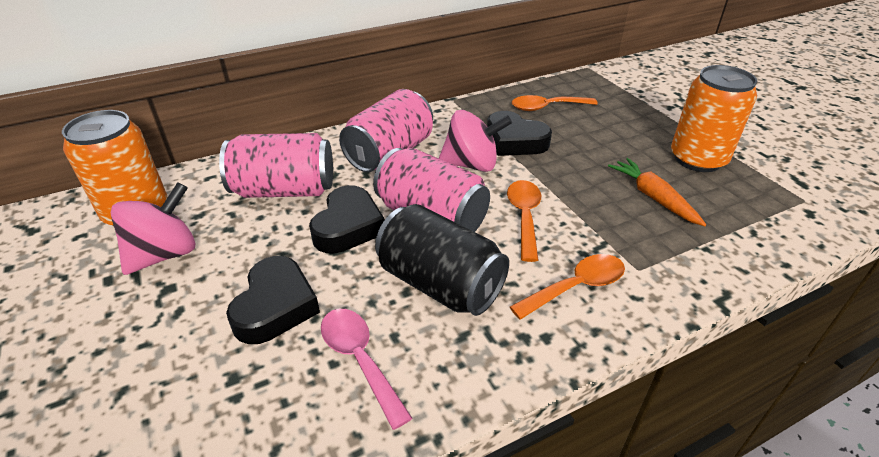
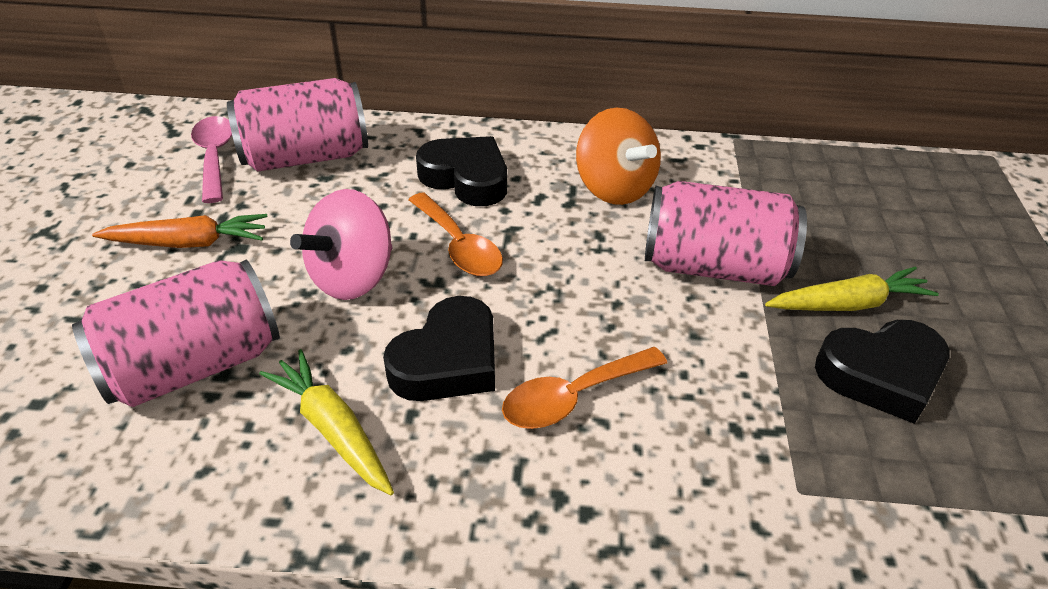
black can: [375,204,509,316] = 1 -> none = 0
orange can: [62,110,168,226] [671,65,757,172] = 2 -> none = 0
orange spinning top: none = 0 -> [576,107,661,205] = 1
orange spoon: [507,180,541,262] [510,254,625,320] [512,95,598,111] = 3 -> [409,192,503,276] [502,347,667,429] = 2
pink spinning top: [111,182,195,275] [439,110,512,172] = 2 -> [290,189,392,300] = 1
yellow carrot: none = 0 -> [259,349,394,495] [765,267,939,311] = 2

